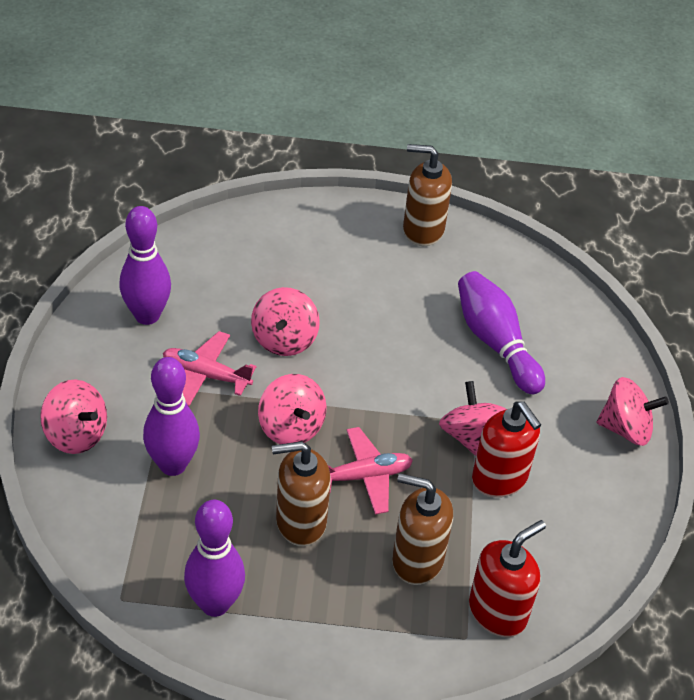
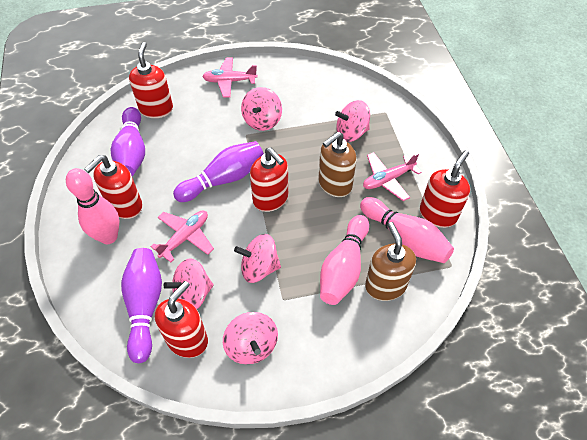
brown soap dispenser: [272,441,331,546] [392,473,453,585] [403,144,452,246] = 3 -> [318,132,357,197] [365,222,416,301] = 2
pink bowling pin: none = 0 -> [66,168,119,244] [320,215,369,305] [360,197,454,263] = 3
pink plane: [163,331,256,406] [328,427,413,515] = 2 -> [150,210,214,262] [202,57,258,98] [363,152,421,201] = 3
purple bowling pin: [119,206,171,325] [143,357,200,476] [184,500,245,617] [458,271,545,394] = 4 -> [111,107,145,176] [121,248,162,363] [173,141,264,202] = 3
red soap dispenser: [469,520,546,637] [472,401,541,498] = 2 -> [84,155,143,219] [129,42,173,118] [155,281,208,358] [250,147,288,212] [420,150,470,228] = 5

